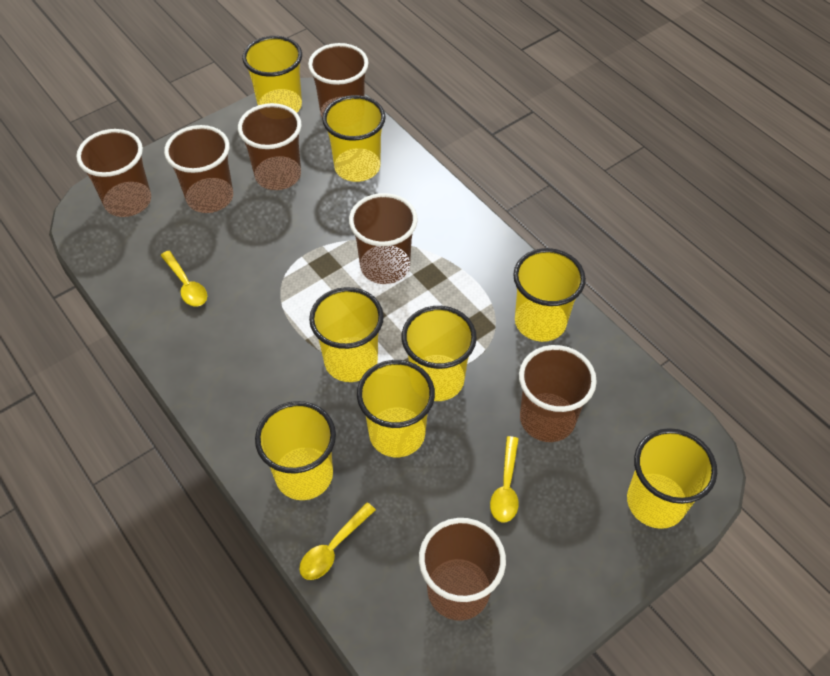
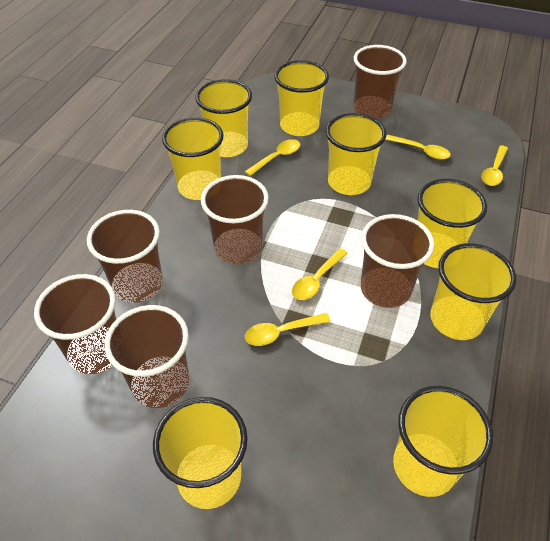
brown cup: [76,129,151,217] [164,125,233,213] [238,103,301,190] [308,43,368,117] [349,193,418,284] [419,518,506,621] [519,345,597,442] = 7 -> [34,274,116,374] [87,210,163,303] [105,305,189,408] [201,175,269,264] [354,45,407,119] [361,214,434,308] = 6
yellow spoon: [160,251,207,306] [299,502,376,580] [490,436,519,522] = 3 -> [245,139,300,176] [245,313,331,346] [292,248,348,300] [385,135,451,160] [481,145,508,186] = 5

